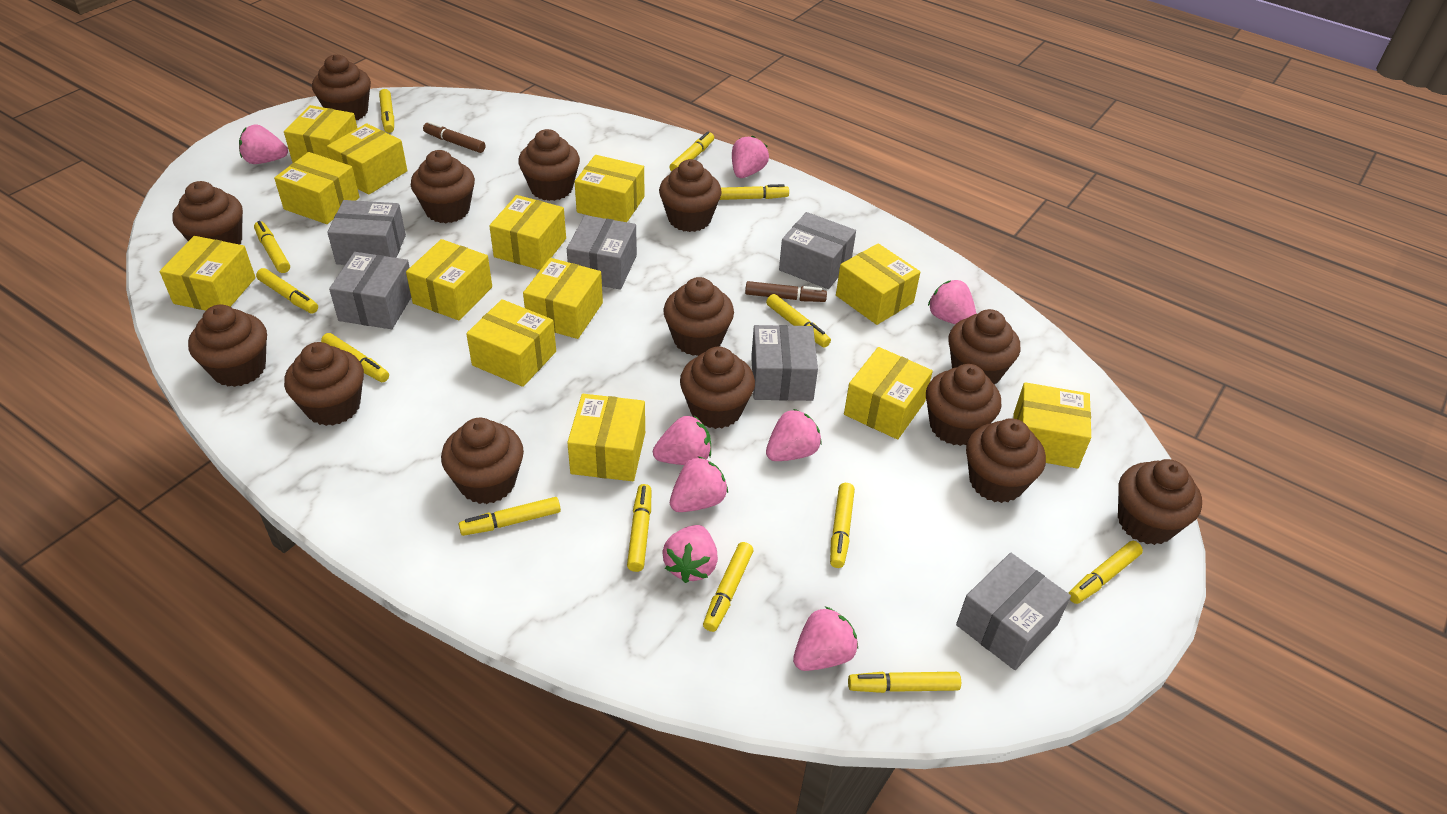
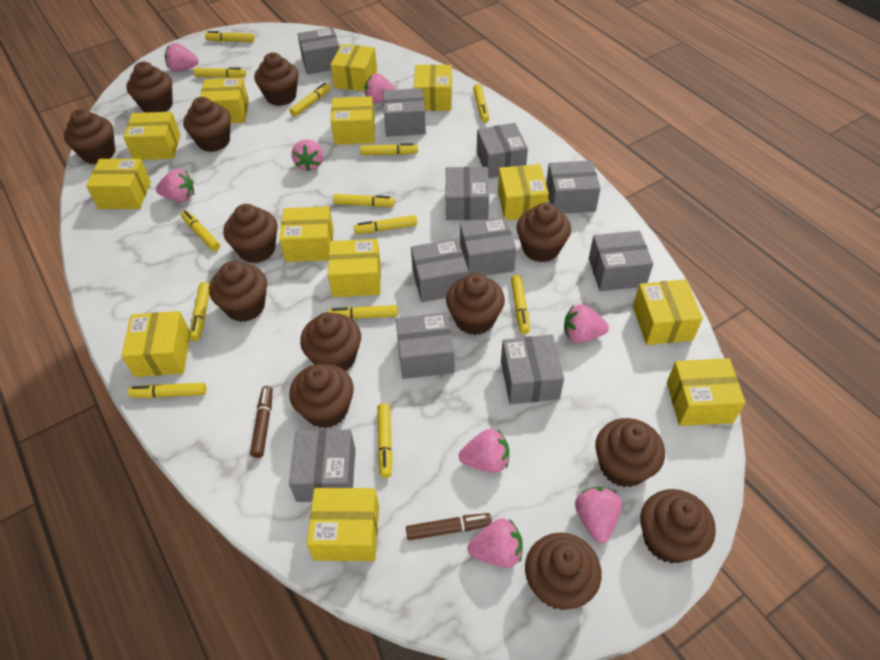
brown cupcake: [172,181,243,245] [188,304,267,387] [284,342,364,426] [312,54,371,120] [411,150,475,223] [441,418,524,504] [518,129,580,201] [659,159,722,232] [663,277,734,356] [680,347,755,429] [926,364,1001,446] [949,309,1021,384] [966,418,1046,503] [1118,459,1202,545] = 14 -> [64,109,115,164] [127,62,173,113] [183,97,231,152] [209,261,267,322] [223,204,278,263] [254,53,299,106] [289,363,354,428] [300,312,361,371] [446,273,505,335] [517,203,571,262] [525,533,602,610] [595,418,665,488] [640,489,716,564] = 13
grey box: [327,200,406,265] [329,252,411,329] [567,215,637,290] [751,325,818,401] [779,212,856,289] [956,553,1071,670] = 6 -> [289,430,356,502] [298,27,340,74] [383,88,426,137] [396,312,454,379] [411,239,469,302] [446,167,489,220] [460,217,516,276] [477,123,528,178] [501,335,564,405] [546,160,601,214] [589,231,653,291] = 11

